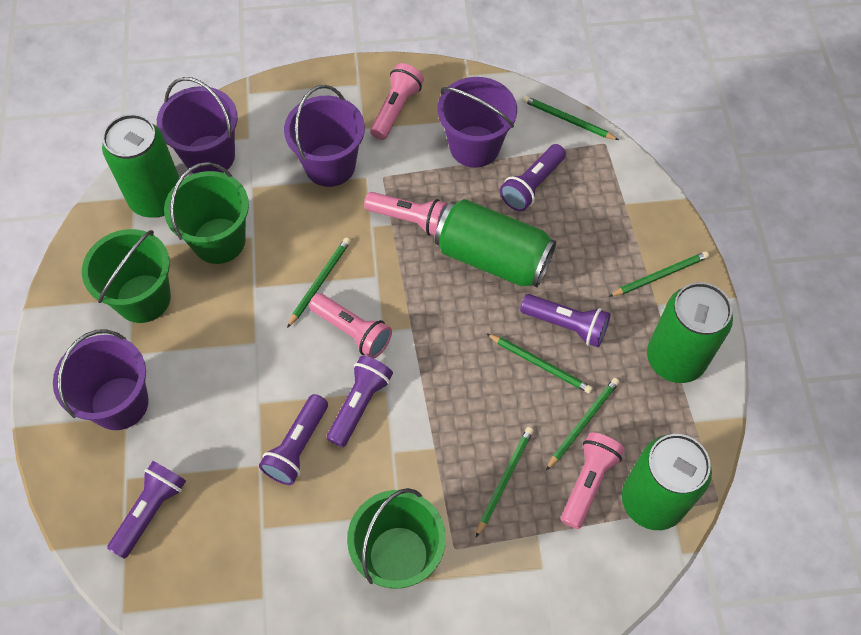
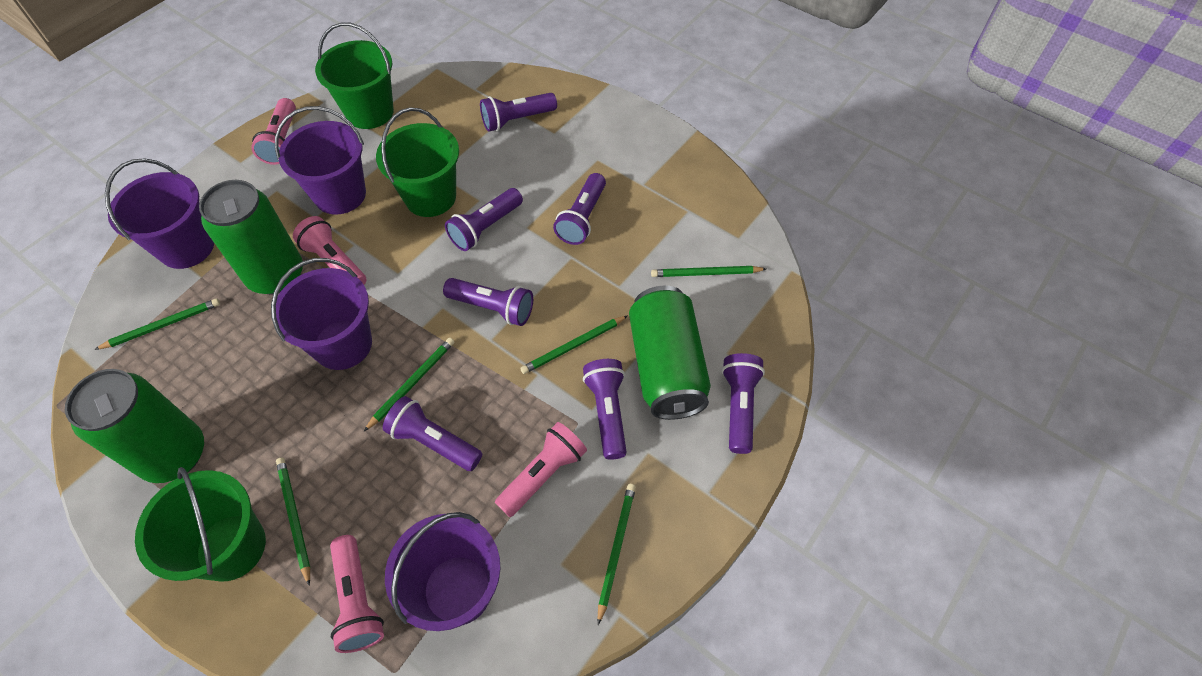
green can: [102,114,180,218] [435,199,556,288] [622,434,712,530] [647,282,733,383] = 4 -> [65,369,204,483] [199,180,303,295] [629,286,711,420] = 3
purple flashlight: [107,461,186,559] [259,394,328,485] [327,355,393,447] [500,144,566,211] [520,294,610,347] = 5 -> [383,396,482,471] [443,278,533,326] [445,188,523,251] [480,93,557,132] [553,173,606,245] [583,359,627,460] [722,353,765,454] = 7

